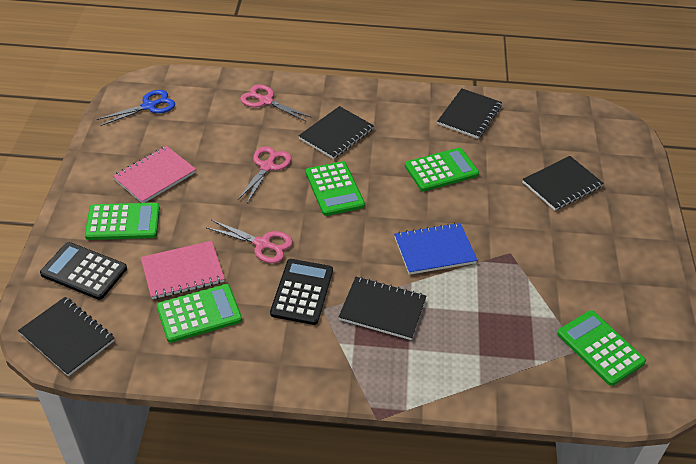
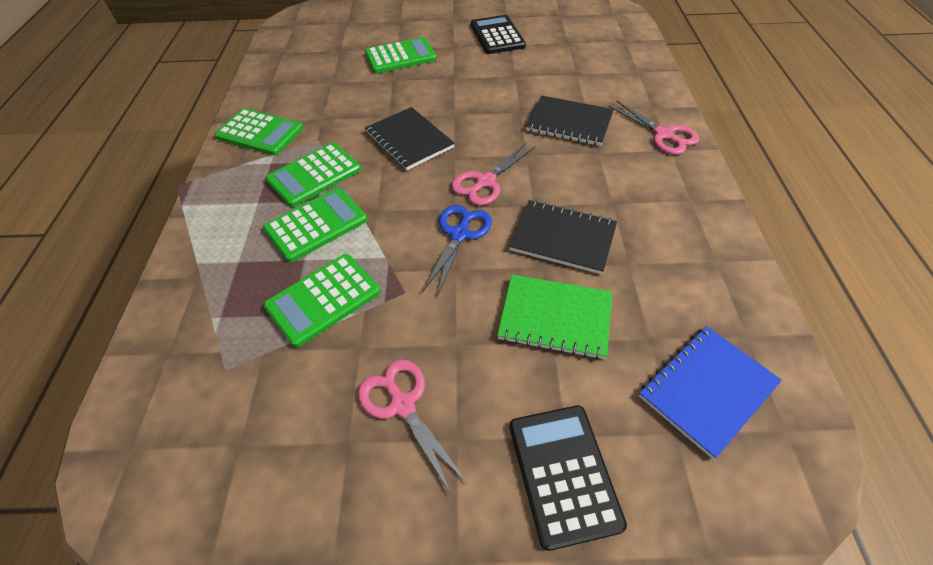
black notebook: [18,297,115,376] [299,106,374,159] [339,277,426,340] [437,88,502,139] [522,156,604,211] = 5 -> [365,107,455,170] [509,200,617,274] [526,95,614,146] = 3
green notebook: none = 0 -> [497,275,612,360] = 1
pink notebook: [113,146,196,203] [141,241,225,299] = 2 -> none = 0

